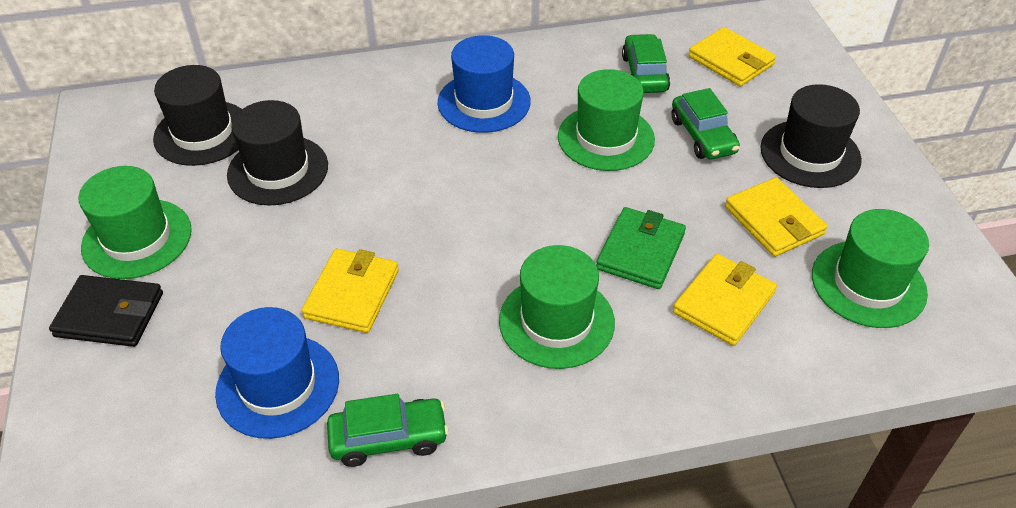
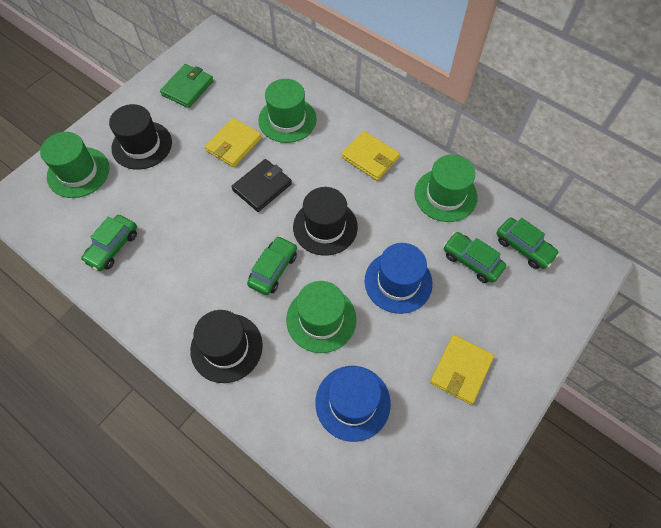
green car: [327,394,449,467] [622,34,670,93] [671,88,740,159] = 3 -> [81,215,137,271] [247,236,297,295] [444,232,506,283] [496,218,559,269] = 4
yellow wallet: [302,248,399,333] [673,254,777,346] [688,27,776,87] [725,177,828,257] = 4 -> [205,118,262,167] [341,131,400,181] [430,335,494,405] = 3

